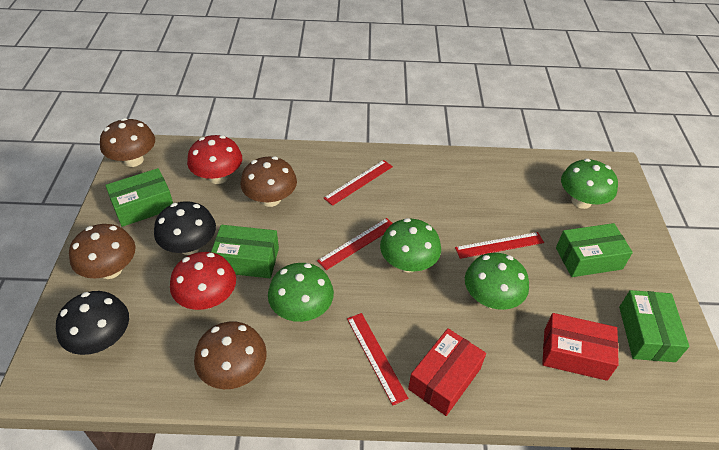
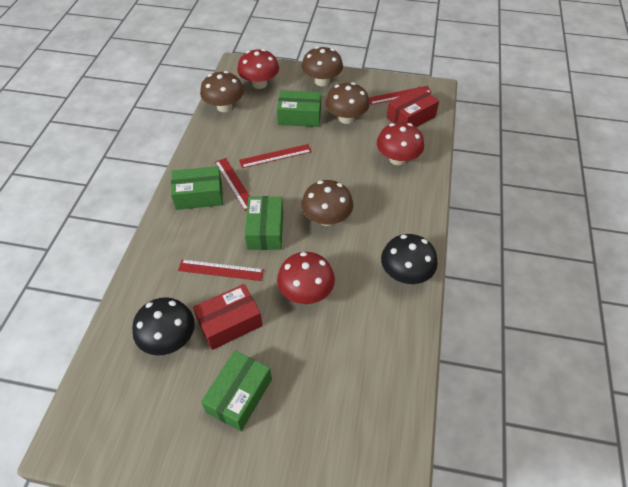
green mushroom: [268,263,334,322] [380,218,441,273] [465,253,529,310] [561,159,618,209] = 4 -> none = 0
red mushroom: [170,252,236,310] [187,135,242,184] = 2 -> [237,49,279,89] [277,252,335,304] [377,122,424,165] = 3

